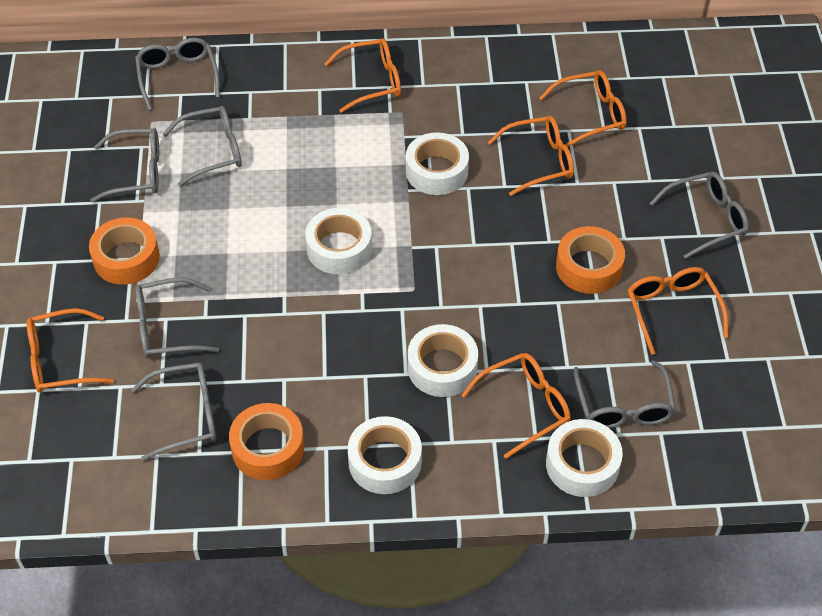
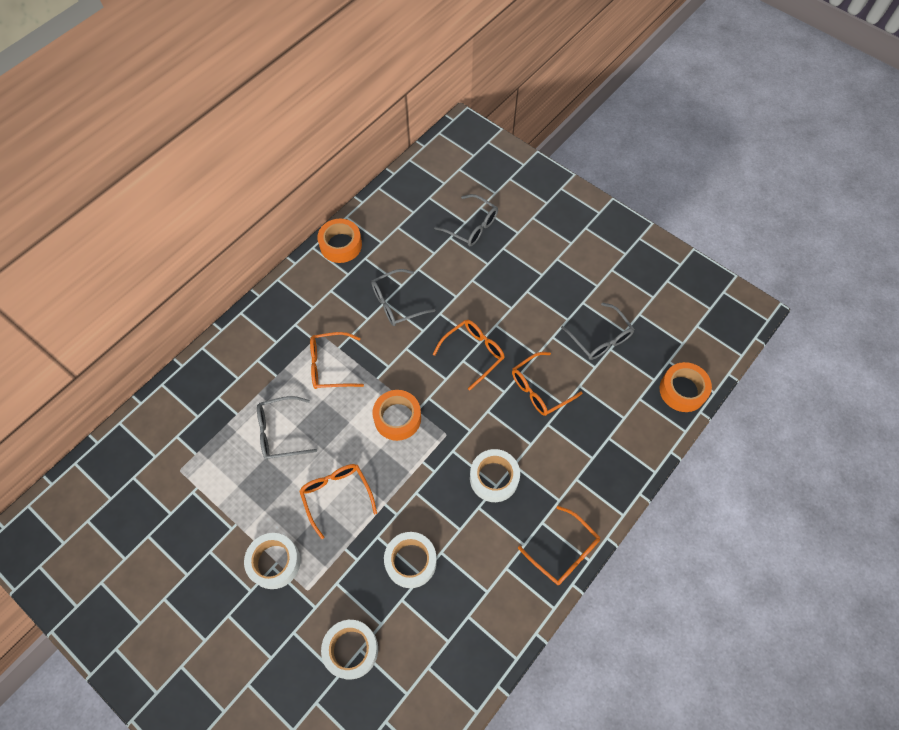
grey glasses: [90,128,159,202] [131,362,217,461] [135,38,220,110] [135,277,219,358] [163,106,242,187] [574,360,676,429] [650,172,749,259] = 7 -> [257,396,317,460] [371,269,435,326] [434,194,498,246] [561,302,635,360] = 4
orange glasses: [27,308,114,393] [324,38,401,113] [461,353,571,459] [488,116,574,196] [539,70,627,147] [628,267,728,355] = 6 -> [299,464,377,539] [310,332,364,389] [433,320,505,390] [512,352,583,416] [518,506,600,585] = 5
white tape: [305,208,372,274] [348,416,422,494] [406,132,469,195] [408,324,478,397] [546,419,623,497] = 5 -> [244,533,300,589] [321,620,378,680] [384,532,437,588] [470,449,520,502] = 4

